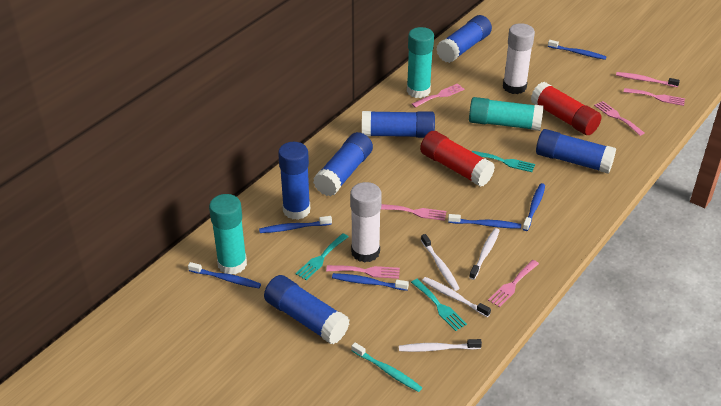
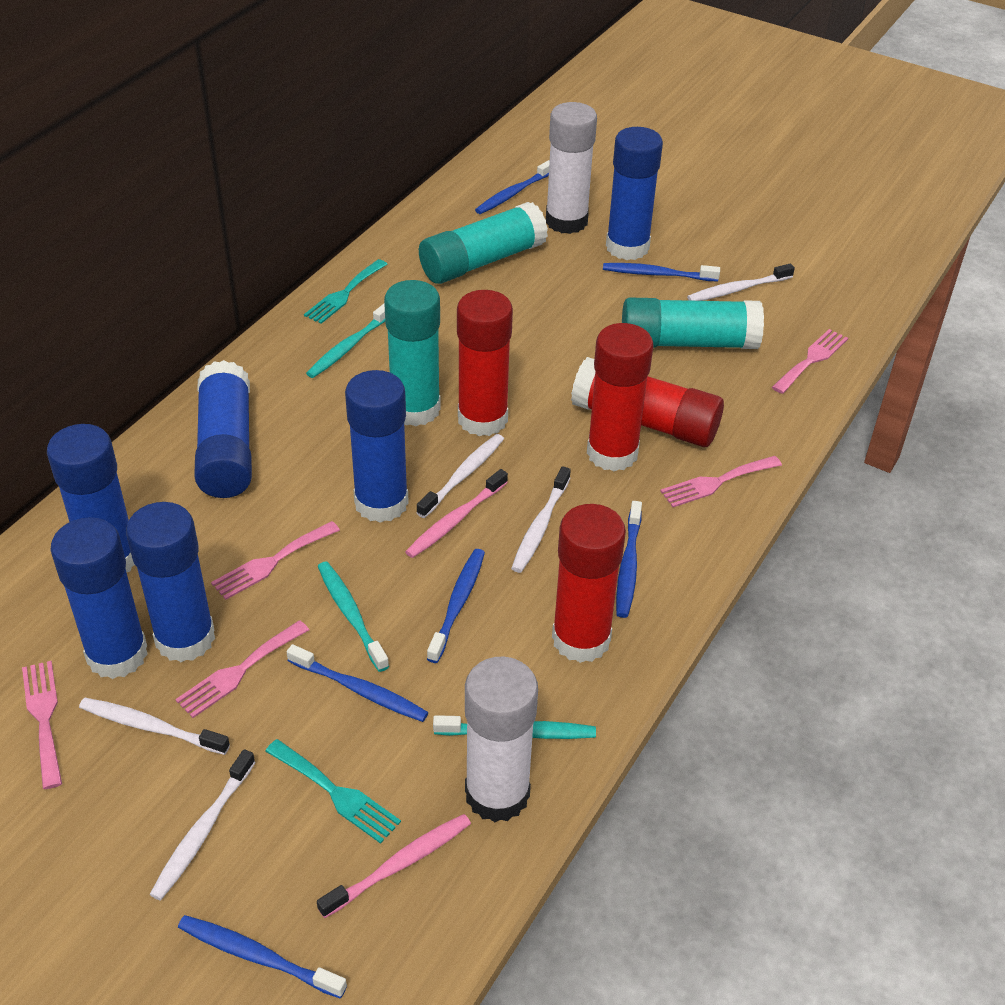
pink fork: [326,265,400,279] [380,204,446,221] [412,83,465,108] [488,260,539,307] [594,101,644,136] [624,88,685,106] = 6 -> [22,661,62,789] [175,620,309,718] [211,521,340,600] [660,456,782,507] [772,329,848,394] = 5
pink toothbrush: [616,72,680,87] = 1 -> [317,814,471,918] [405,469,508,558] = 2
red glue stick: [420,131,495,187] [531,82,601,135] = 2 -> [457,290,513,436] [552,504,626,663] [571,357,724,447] [587,323,654,472] = 4
turquoise fork: [295,233,348,280] [411,279,467,331] [471,151,535,172] = 3 -> [265,739,401,844] [304,259,387,324] = 2
turquoise toothbrush: [352,342,422,392] = 1 -> [306,304,385,378] [318,562,389,672] [433,715,596,739] = 3
white toothbrush: [399,339,482,352] [421,234,460,291] [422,277,491,317] [469,228,500,280] = 4 -> [79,698,230,755] [149,749,255,901] [417,434,504,518] [511,466,571,573] [687,263,795,301] = 5

